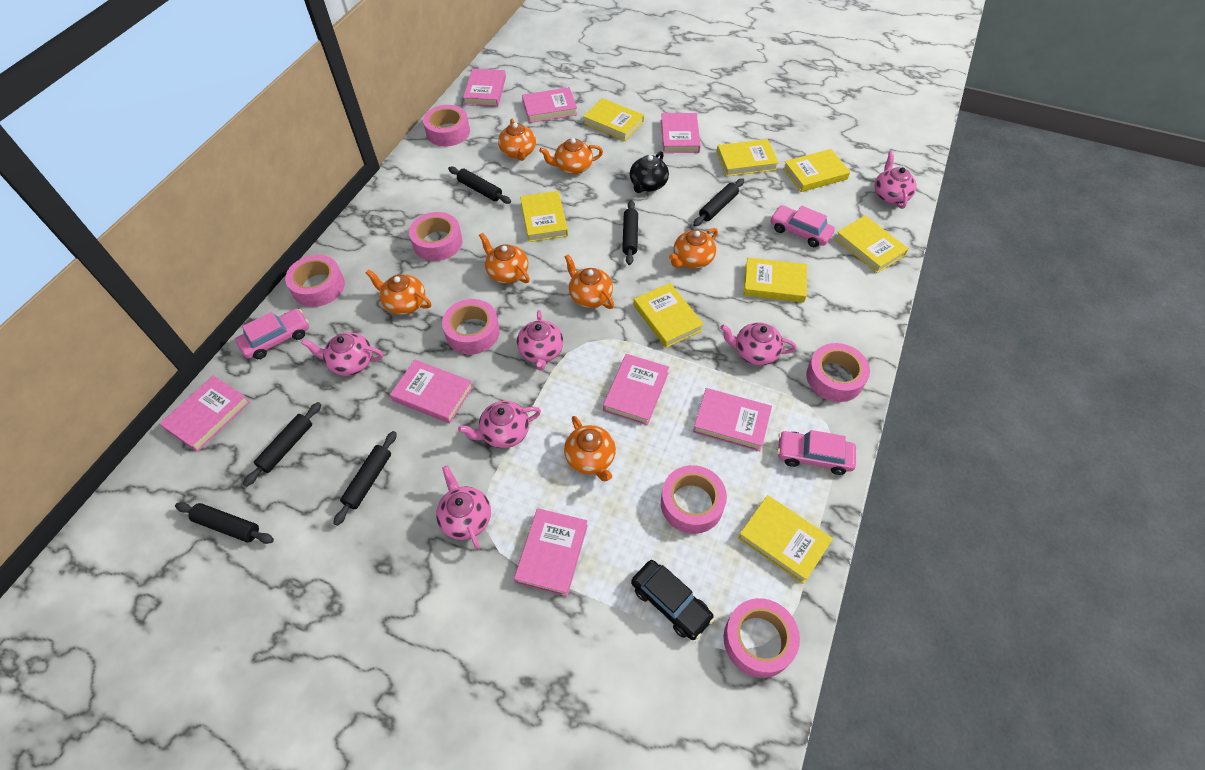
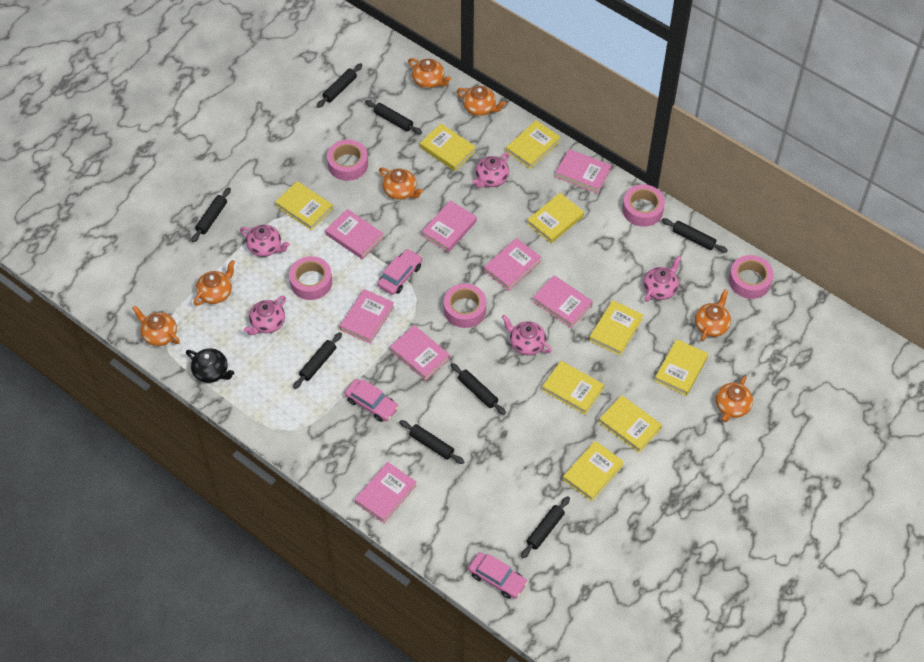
black car: [631,560,714,640] = 1 -> none = 0
black rolling pin: [175,502,274,544] [243,402,321,487] [333,431,397,526] [448,166,511,204] [622,200,638,265] [693,178,744,226] = 6 -> [191,187,231,242] [293,332,342,389] [317,63,362,108] [365,100,422,134] [399,420,464,464] [450,363,506,415] [521,496,570,558] [662,218,728,253] = 8
pink tape: [285,255,345,307] [409,212,462,261] [423,105,470,146] [442,299,500,354] [661,465,727,534] [724,598,800,678] [806,343,870,402] = 7 -> [289,256,332,300] [327,140,368,181] [444,283,486,328] [622,184,665,227] [729,255,774,299] = 5
pink teapot: [301,332,383,376] [436,465,491,549] [458,401,541,448] [517,310,564,371] [720,322,797,365] [874,151,917,209] = 6 -> [240,225,290,257] [243,296,286,335] [472,153,509,188] [502,315,552,355] [643,256,682,302] = 5
yellow book: [520,191,568,242] [583,98,644,141] [634,283,704,348] [717,139,779,176] [738,495,833,584] [744,258,807,303] [783,149,850,192] [835,215,908,273] = 8 -> [275,181,333,231] [420,124,476,171] [506,120,561,169] [527,193,584,243] [542,361,604,415] [563,441,624,502] [589,300,643,356] [599,395,662,453] [655,339,708,396] = 9

